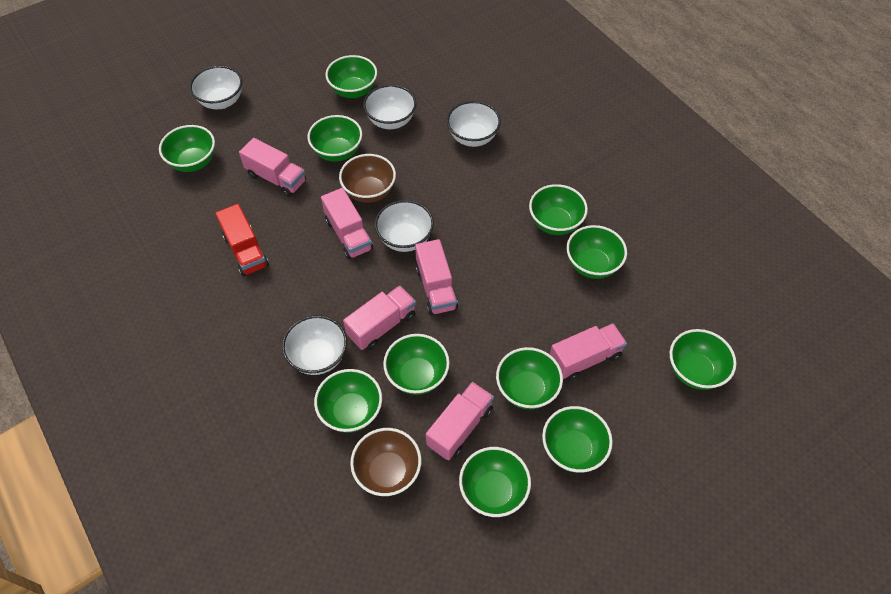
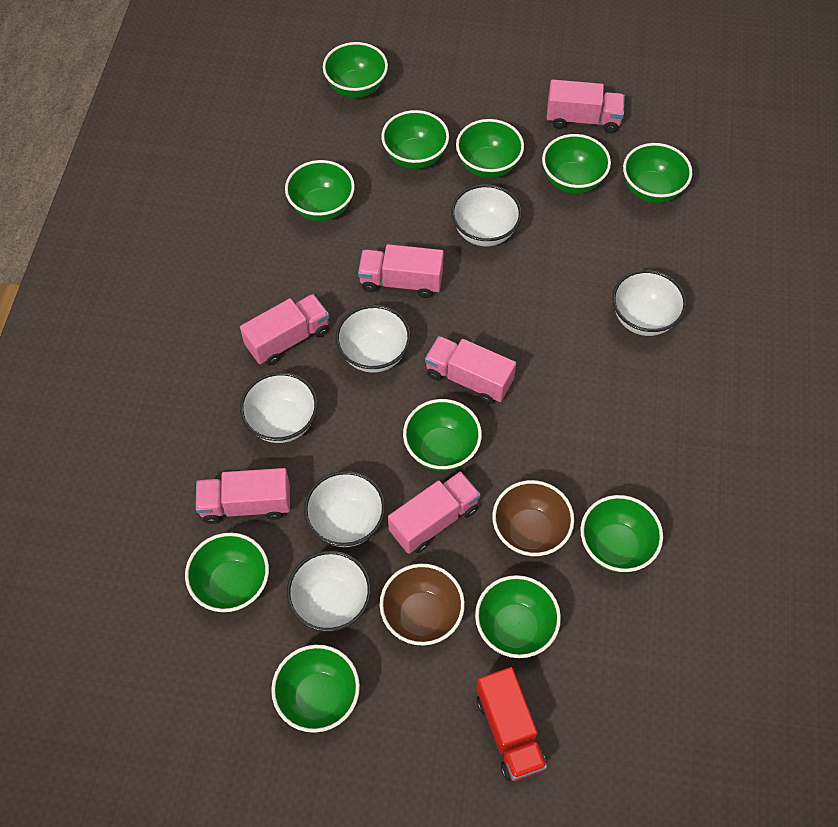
white bowl: [189,66,242,109] [282,315,347,375] [363,85,416,129] [375,200,434,252] [447,101,501,147] = 5 -> [240,372,318,443] [287,551,371,632] [304,471,385,547] [336,305,411,373] [451,184,522,246] [612,270,687,336] = 6

